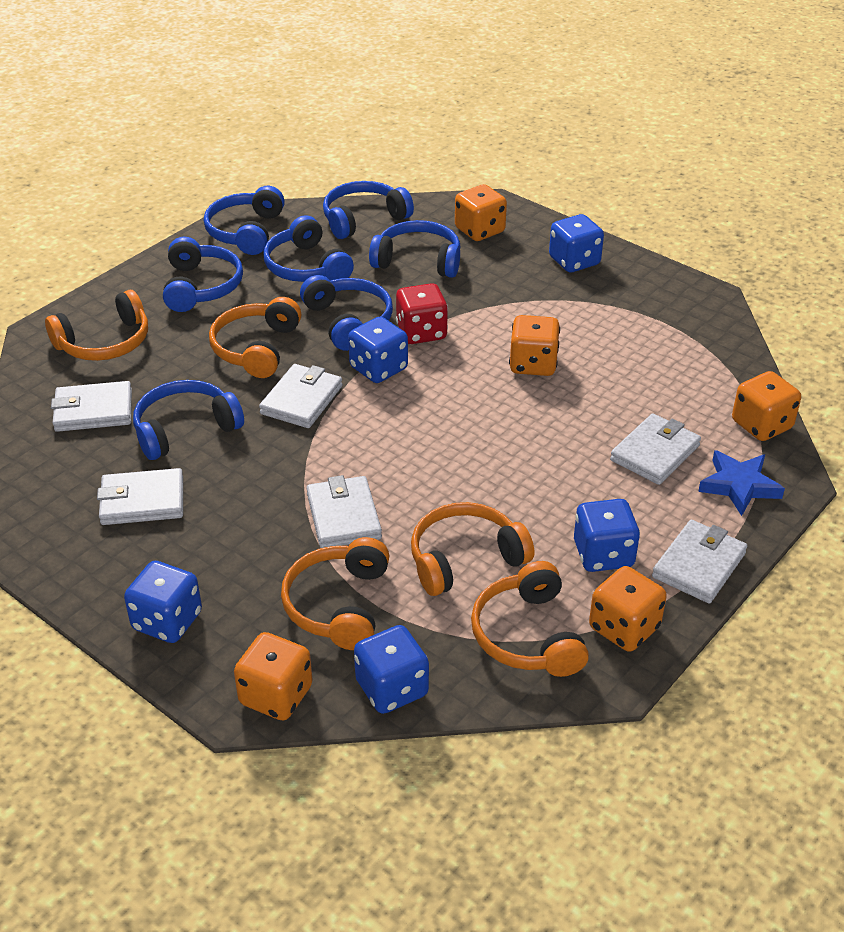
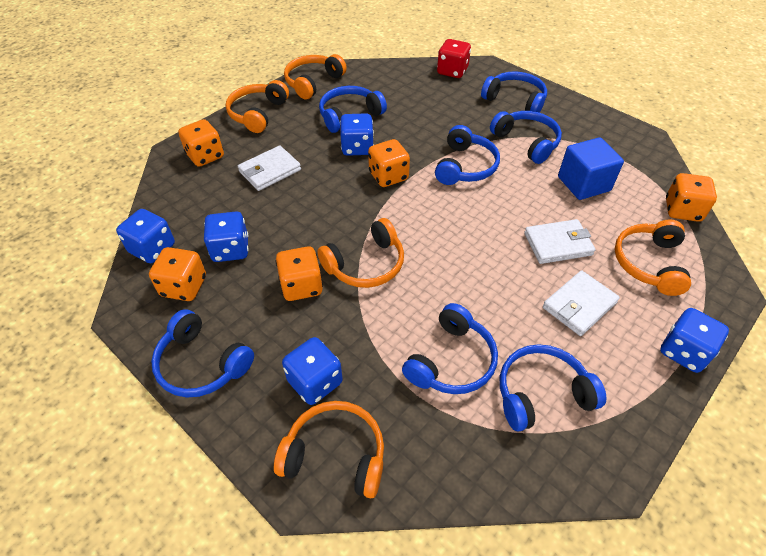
blue cube: none = 0 -> [558,137,624,200] = 1
blue star: [698,450,785,516] = 1 -> none = 0
white wallet: [51,381,132,432] [97,468,183,525] [259,364,343,428] [307,475,382,548] [610,413,701,485] [652,520,747,603] = 6 -> [238,146,301,191] [524,219,596,264] [543,270,620,336] = 3

